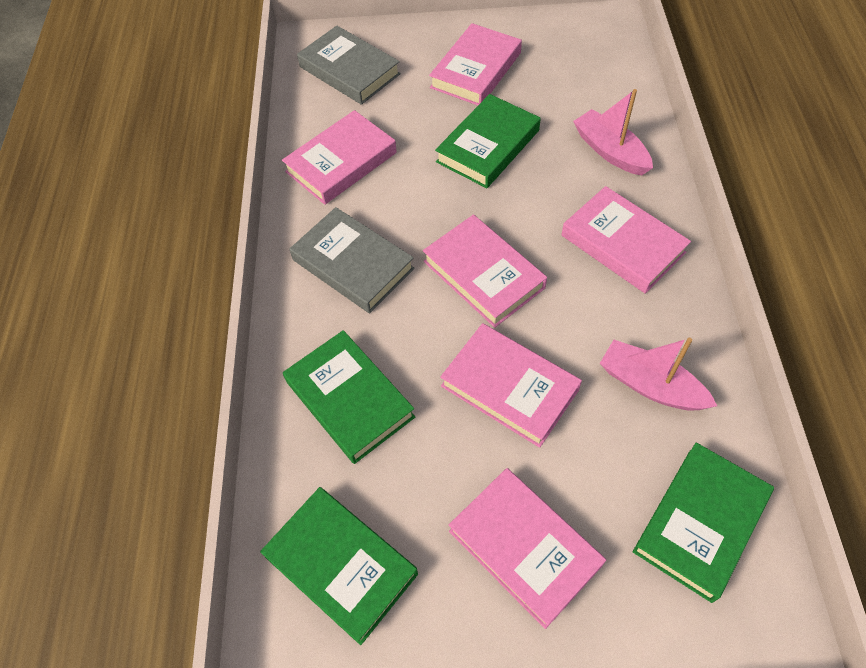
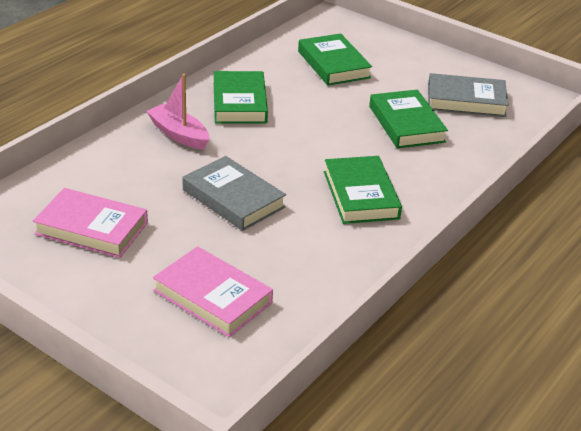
pink boat: [573,89,653,175] [600,338,717,411] = 2 -> [146,74,209,150] = 1
pink book: [282,110,397,205] [423,214,547,328] [429,23,522,105] [440,323,582,448] [449,468,606,629] [562,186,691,294] = 6 -> [33,188,148,258] [153,246,273,337] = 2

